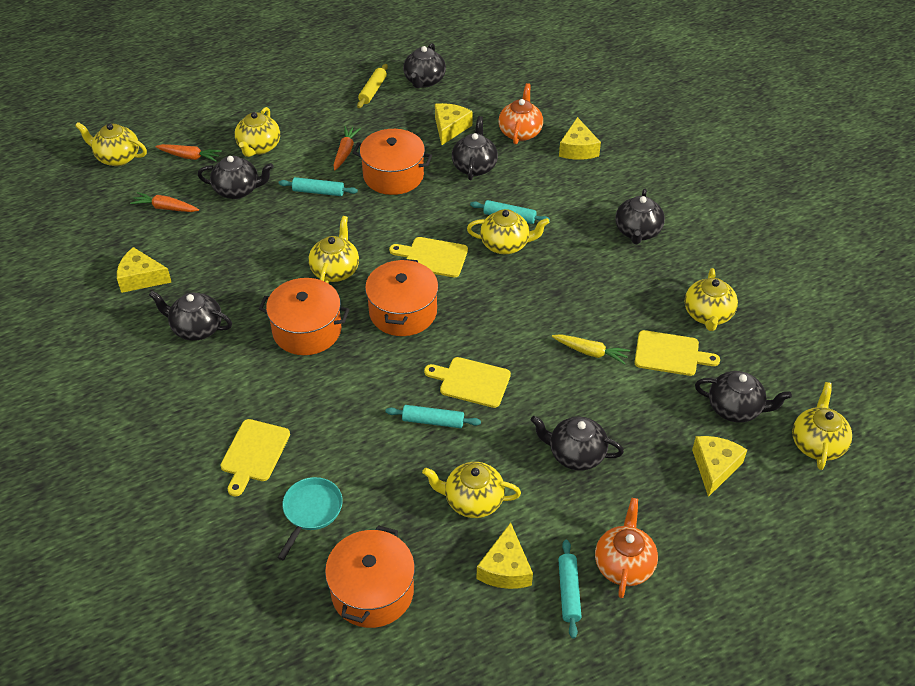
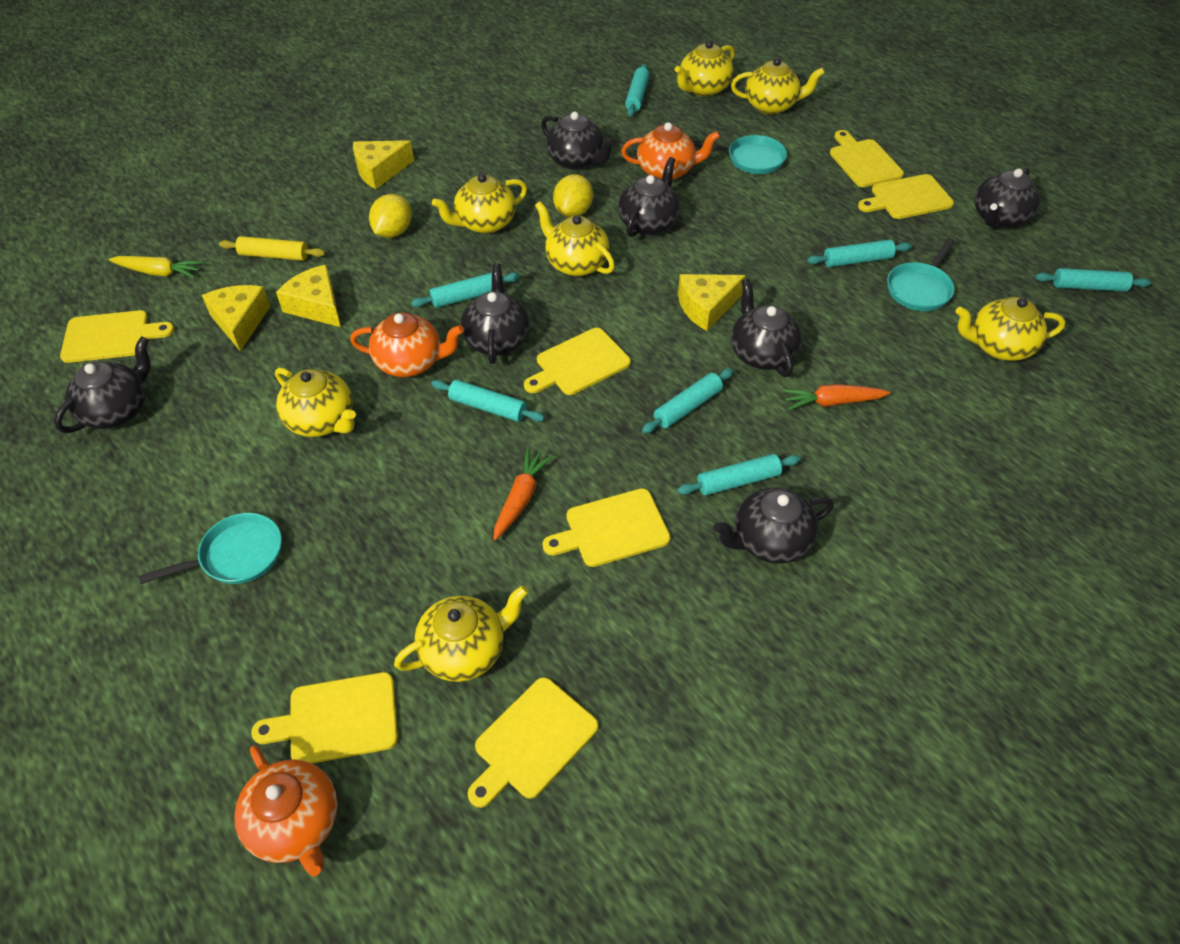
orange carrot: [130,192,199,212] [155,144,222,162] [334,126,361,170] = 3 -> [493,448,553,540] [783,384,891,410] = 2
orange pot: [259,278,349,355] [325,525,415,628] [353,129,432,195] [365,259,438,336] = 4 -> none = 0
orange teapot: [498,83,543,144] [595,498,658,598] = 2 -> [234,745,338,876] [350,312,464,377] [621,122,720,180] = 3
turquoise pan: [277,477,343,560] = 1 -> [138,513,281,584] [692,135,787,174] [887,238,955,311] = 3
turquoise rolling pin: [279,177,358,196] [386,405,481,428] [470,200,550,224] [558,540,582,639] = 4 -> [411,273,520,308] [431,380,545,422] [625,64,650,117] [642,369,733,434] [677,454,801,496] [807,240,912,267] [1035,268,1151,292] = 7
yellow cheese: [117,247,172,293] [435,103,473,145] [477,522,533,589] [559,117,601,160] [692,436,747,497] = 5 -> [202,285,270,352] [276,265,341,327] [353,140,414,189] [678,274,746,331] = 4
yellow cutting board: [220,419,290,496] [389,237,468,277] [424,357,511,408] [635,330,720,376] = 4 -> [60,310,174,363] [251,672,398,764] [467,677,598,808] [524,328,631,395] [543,488,670,567] [830,130,904,187] [858,174,954,219] = 7
yellow lemon: none = 0 -> [369,194,412,238] [553,174,593,217] = 2

